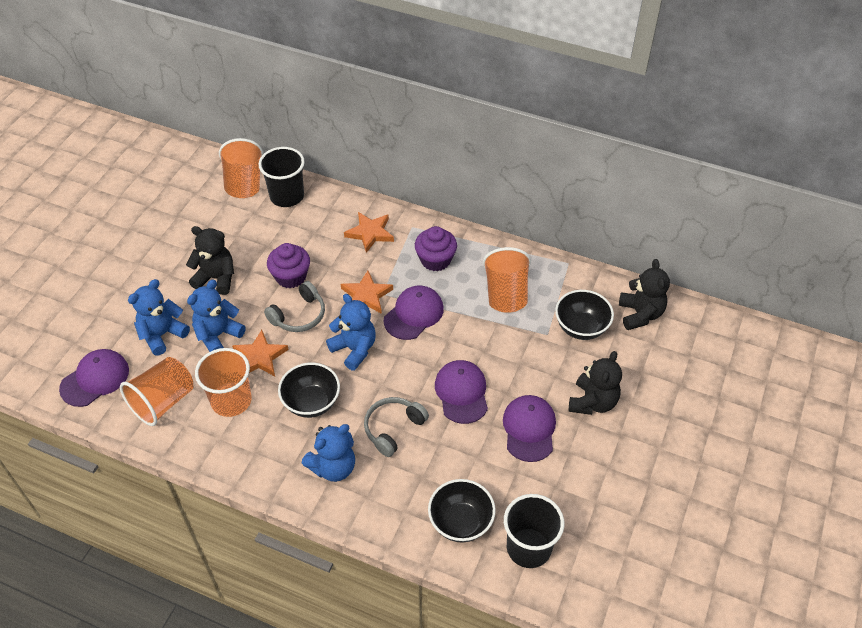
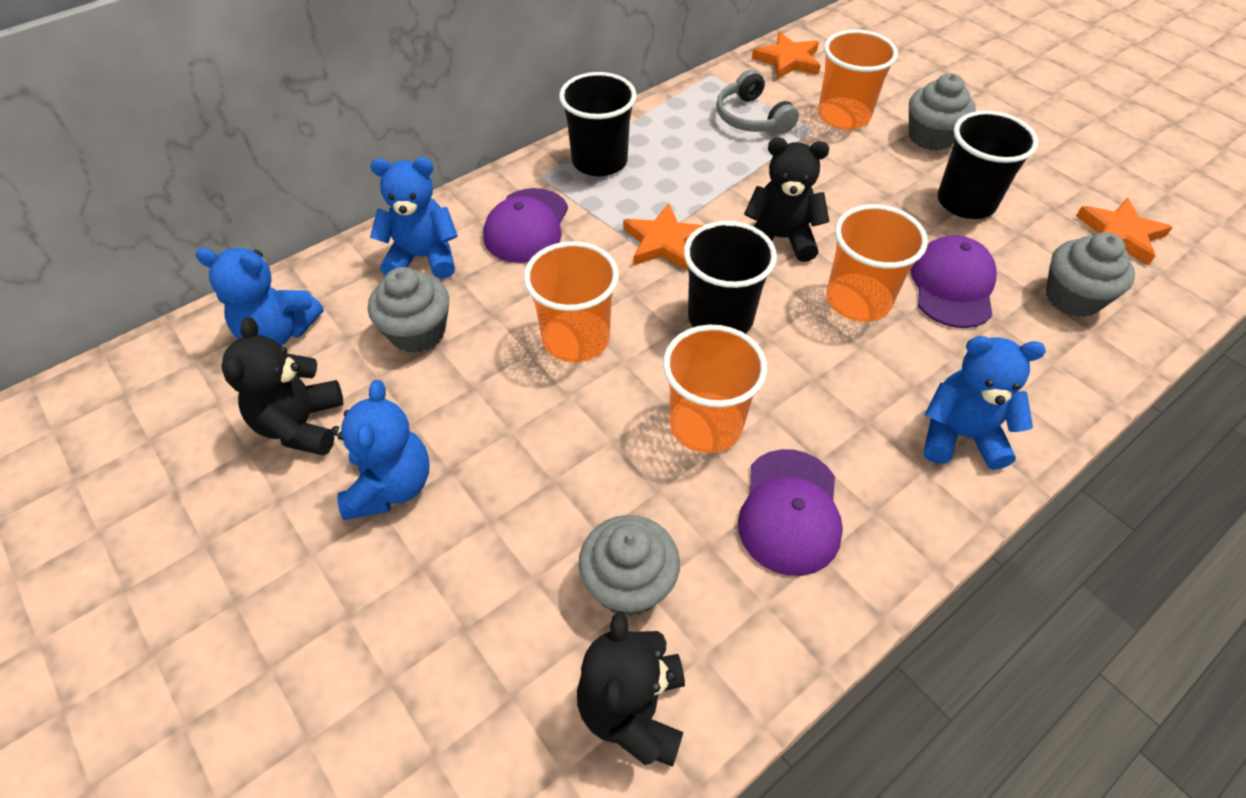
black bowl: [278,363,340,418] [428,479,496,542] [555,290,614,340] = 3 -> none = 0
black cup: [259,147,305,207] [504,494,565,568] = 2 -> [559,72,636,176] [684,221,777,334] [937,111,1038,219] = 3
grey cupcake: none = 0 -> [368,267,449,353] [578,515,680,617] [909,73,976,151] [1046,232,1135,317] = 4
grey headphones: [264,281,325,332] [364,397,429,457] = 2 -> [716,70,799,134] = 1
purple cap: [59,349,129,407] [384,286,444,340] [435,360,488,424] [503,395,556,462] = 4 -> [483,188,568,263] [738,449,843,576] [910,235,997,328] = 3
purple cupcake: [267,243,310,288] [415,226,457,271] = 2 -> none = 0

